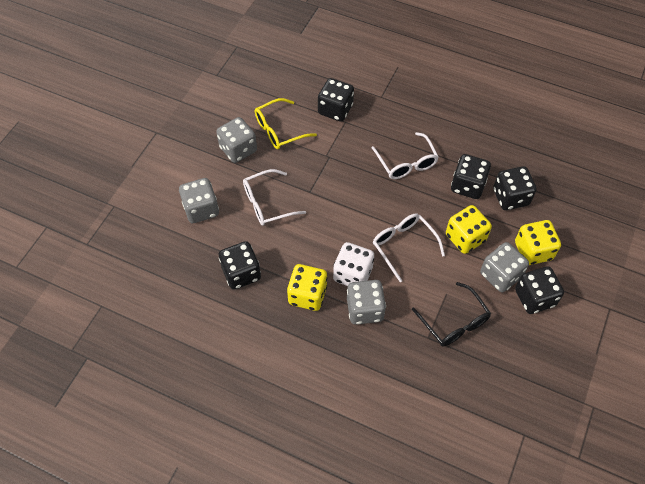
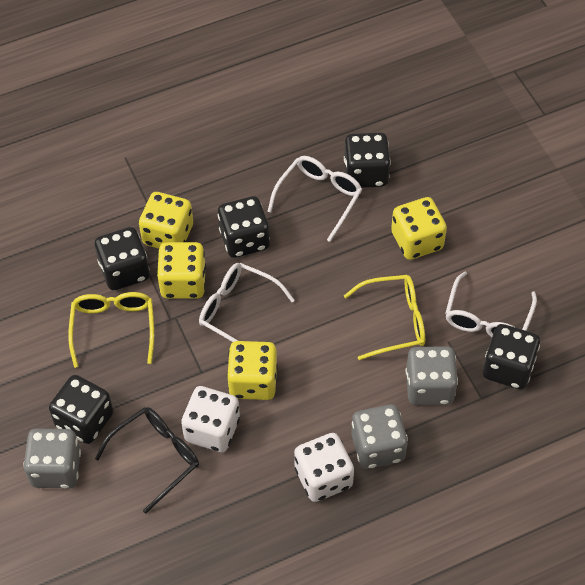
grey dice: [179,178,219,223] [216,117,257,163] [347,280,386,325] [480,242,529,292] = 4 -> [23,429,81,488] [351,404,408,469] [406,346,458,405] = 3
white dice: [333,242,374,286] = 1 -> [181,386,240,452] [294,433,354,502] = 2
yellow dice: [287,264,327,311] [446,205,492,254] [515,220,561,265] = 3 -> [139,192,193,249] [157,242,206,299] [227,341,278,400] [391,197,447,260] = 4
yellow glasses: [255,98,317,149] = 1 -> [68,292,154,368] [344,275,425,360] = 2

